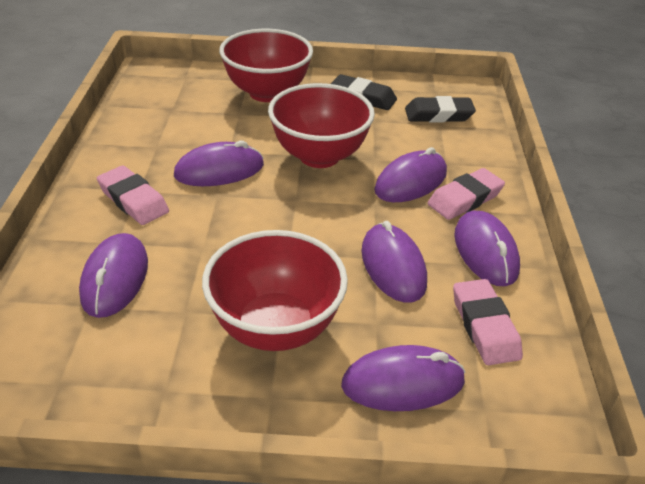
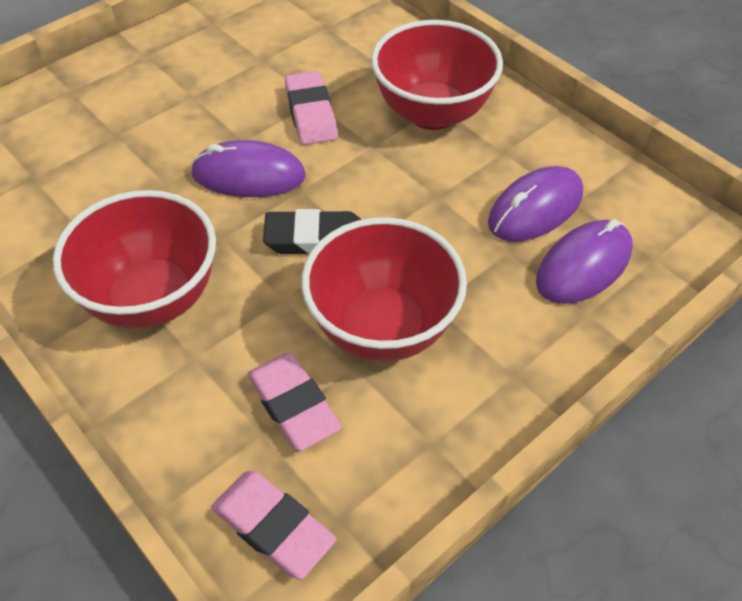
black eraser: [331,74,397,110] [405,96,476,122] = 2 -> [263,209,362,254] = 1
purple mouse: [79,233,148,318] [174,141,264,186] [341,345,466,411] [361,221,427,303] [374,147,447,202] [454,210,520,286] = 6 -> [191,140,306,197] [488,166,583,241] [536,219,632,304] = 3

